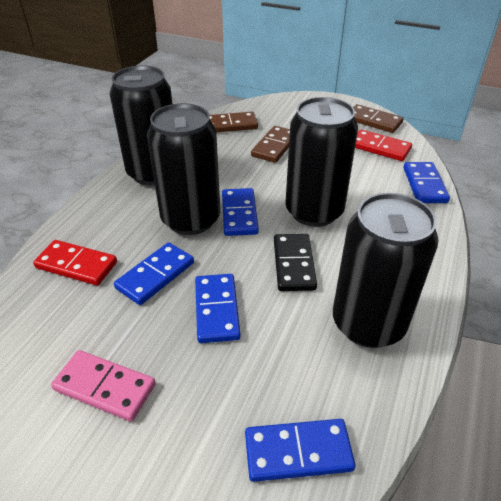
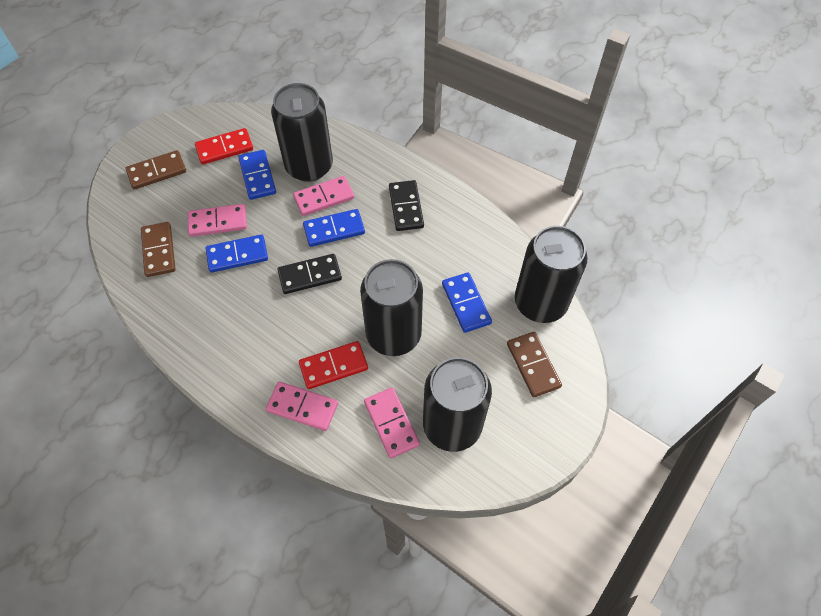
black domino: [274,234,317,291] = 1 -> [278,254,342,294] [389,180,424,231] = 2
blue domino: [114,242,194,305] [195,274,240,343] [222,188,259,236] [245,419,355,482] [403,162,450,203] = 5 -> [205,235,268,273] [239,150,276,200] [303,209,365,247] [442,272,492,333] = 4
pink domino: [51,350,155,422] = 1 -> [188,204,247,237] [266,381,338,431] [293,176,354,216] [364,387,420,458] = 4

